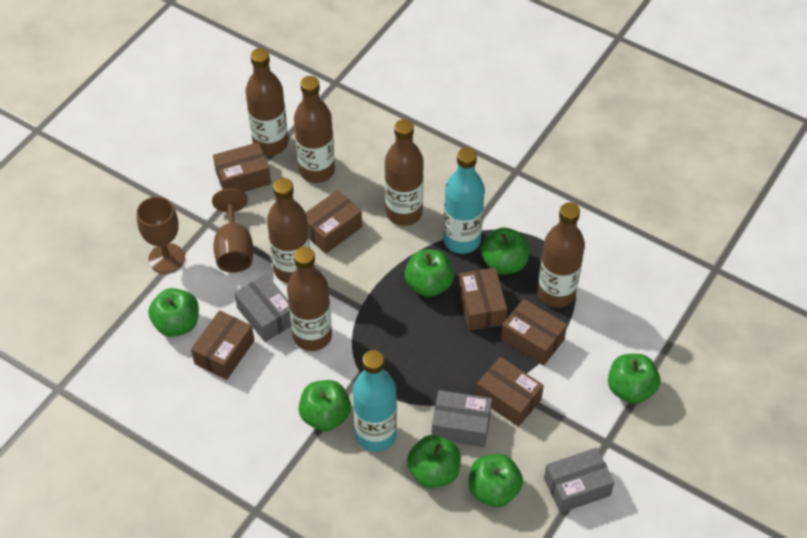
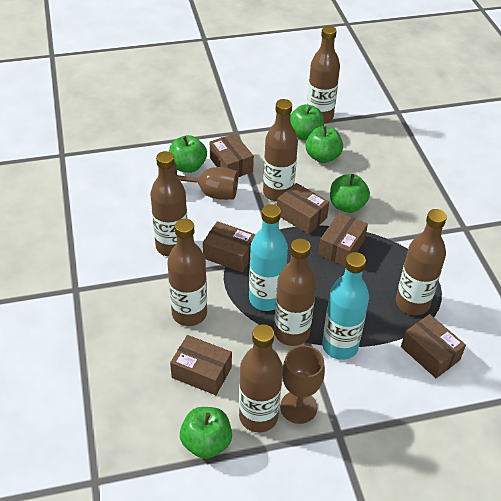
brown bottle: [245,48,288,155] [267,178,310,283] [287,247,332,351] [294,76,335,183] [385,119,424,226] [537,202,585,308] = 6 -> [150,151,187,257] [167,219,207,326] [239,324,283,433] [263,99,298,202] [274,238,317,346] [307,26,340,124] [396,209,447,315] = 7
green apple: [148,288,199,337] [299,380,351,431] [405,249,454,297] [407,435,461,488] [469,454,523,507] [481,228,529,275] [608,354,660,404] = 7 -> [169,135,207,173] [180,407,232,459] [290,104,324,140] [305,126,343,163] [330,174,370,213] = 5
grey box: [234,274,291,342] [431,390,492,447] [544,447,615,513] = 3 -> none = 0

